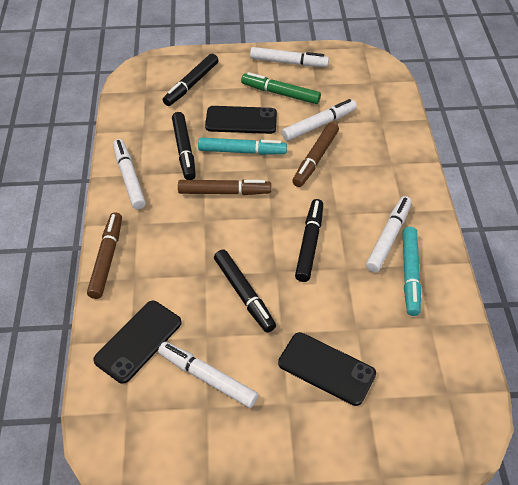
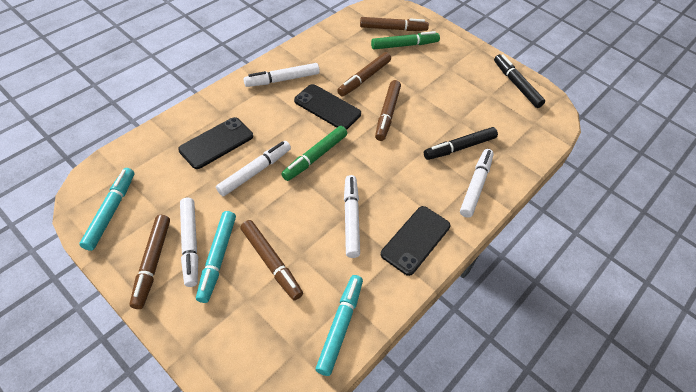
black marker: [163,54,219,106] [172,112,196,180] [214,250,276,333] [295,199,323,282] = 4 -> [424,127,498,160] [494,54,545,108] = 2
brown marker: [87,212,122,299] [178,179,271,195] [292,122,339,187] = 3 -> [130,215,170,309] [240,220,303,300] [337,52,391,96] [360,17,429,31] [375,80,401,141] = 5
green marker: [241,72,321,104] = 1 -> [281,126,347,181] [371,31,440,50] = 2
turquoise marker: [198,138,287,155] [402,227,421,316] = 2 -> [79,168,134,251] [196,211,236,303] [316,275,363,376] = 3

